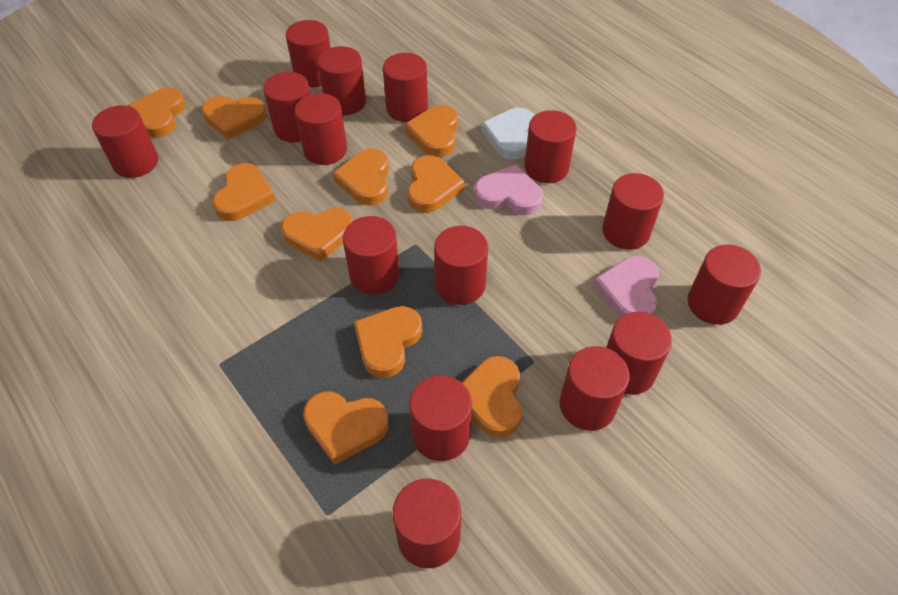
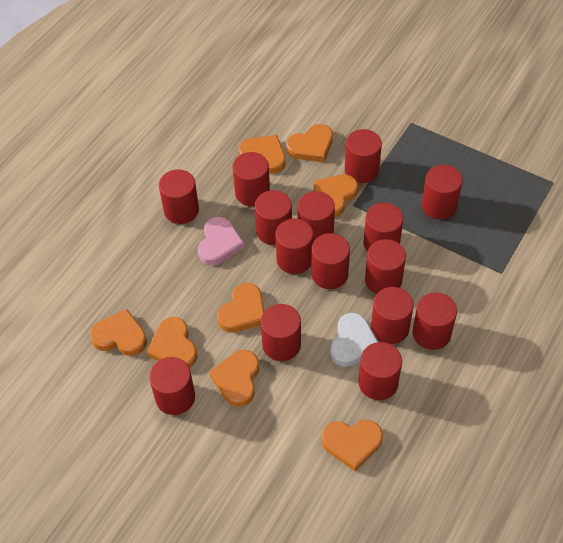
orange heart: [128,87,186,138] [201,96,266,139] [212,163,275,221] [281,208,353,262] [303,391,389,465] [333,149,389,206] [354,306,422,378] [405,105,458,157] [407,155,465,213] [462,356,522,438] = 10 -> [89,309,147,356] [146,317,197,368] [209,350,259,407] [217,283,264,332] [239,135,286,174] [286,124,333,162] [314,175,358,218] [321,420,383,471] = 8
pink heart: [474,165,543,215] [594,256,659,317] = 2 -> [198,217,244,265] = 1

